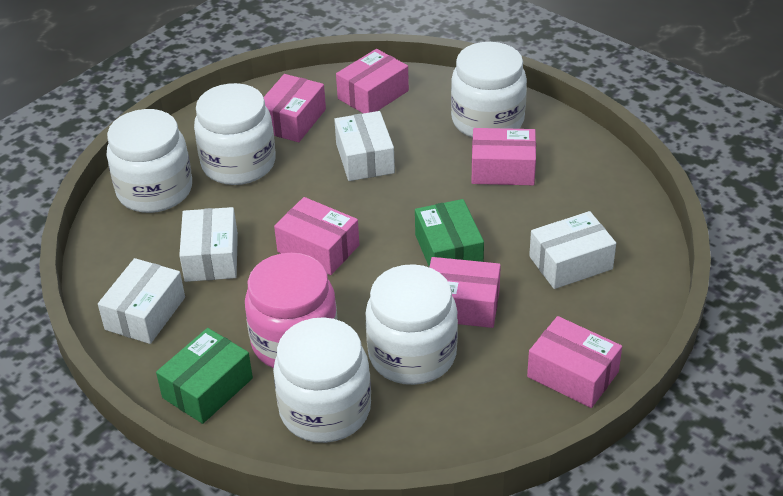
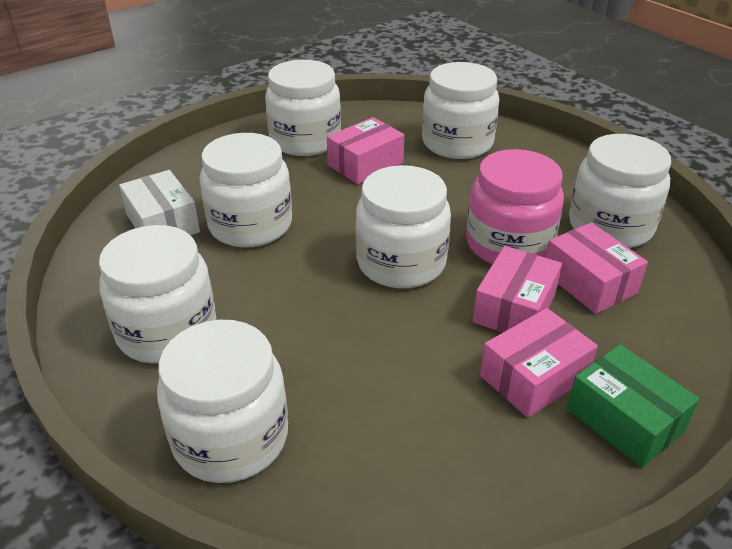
green box: [156,328,253,424] [415,199,484,267] = 2 -> [567,344,699,468] = 1
pink box: [264,74,326,142] [274,197,359,275] [336,49,409,113] [429,257,501,328] [471,128,536,185] [527,316,622,408] = 6 -> [327,117,404,184] [473,246,562,333] [480,308,598,418] [545,223,648,314] = 4
white box: [98,258,185,344] [179,207,238,282] [334,111,395,181] [529,211,616,289] = 4 -> [119,170,200,235] = 1
white jar: [107,109,192,213] [194,83,276,185] [273,317,371,443] [366,264,458,385] [451,42,527,138] = 5 -> [99,225,217,363] [157,320,288,483] [200,133,292,248] [265,60,341,156] [356,165,451,288] [422,62,499,159] [569,134,671,248] = 7

